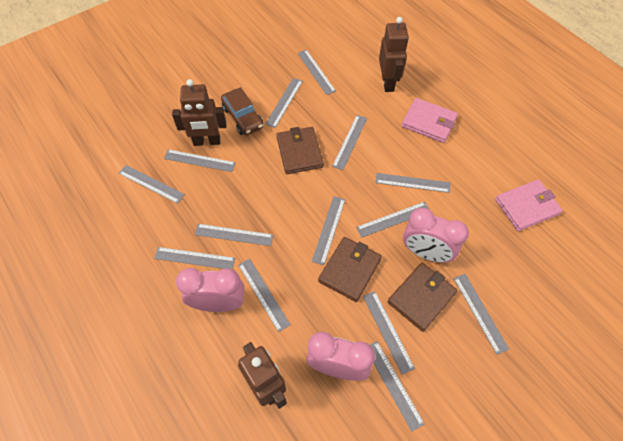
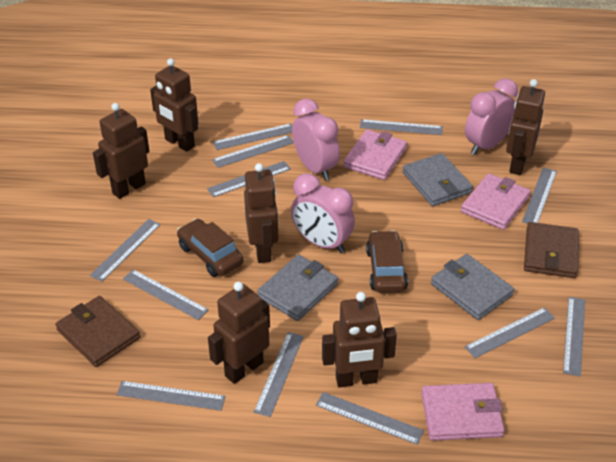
brown car: [221,87,263,135] = 1 -> [177,219,243,277] [366,230,408,293] = 2
brown robot: [172,79,226,146] [238,342,287,409] [379,17,409,92] = 3 -> [93,103,149,199] [150,58,198,152] [208,282,270,384] [244,163,278,263] [322,292,397,387] [506,79,545,175] = 6
brown wallet: [276,127,324,174] [318,237,382,302] [387,263,458,332] = 3 -> [55,296,140,367] [524,222,579,278] = 2
grey ruler: [119,165,185,204] [154,247,235,270] [164,149,236,172] [194,224,273,246] [238,259,291,332] [265,78,303,128] [298,50,336,95] [312,196,345,265] [332,115,367,170] [356,202,429,237] [363,291,415,375] [370,341,425,432] [376,173,450,193] [453,274,509,354] = 14 -> [90,219,161,282] [117,381,226,411] [123,269,209,320] [207,161,291,197] [212,135,294,168] [213,123,292,150] [254,332,304,417] [316,392,424,445] [360,119,443,135] [465,307,555,358] [522,167,557,224] [563,297,585,377] = 12
grey wallet: none = 0 -> [257,255,338,321] [402,153,473,206] [431,254,515,320] = 3
pink wallet: [401,98,458,143] [495,179,563,231] = 2 -> [343,129,407,180] [421,383,505,441] [461,173,531,230] = 3

